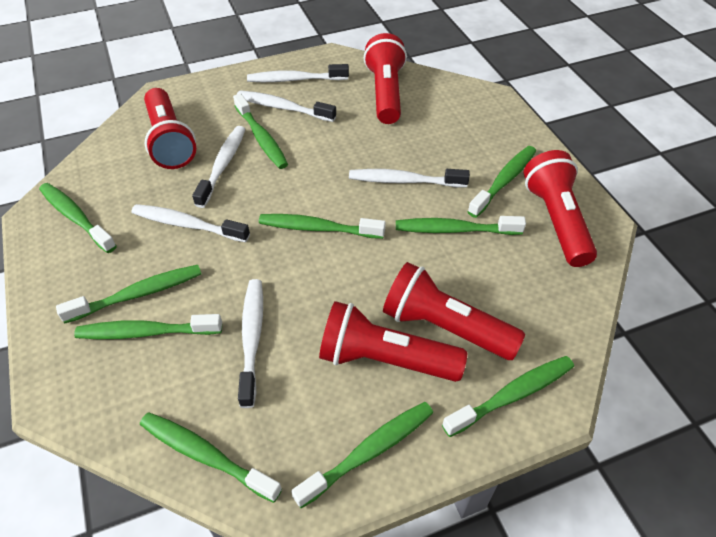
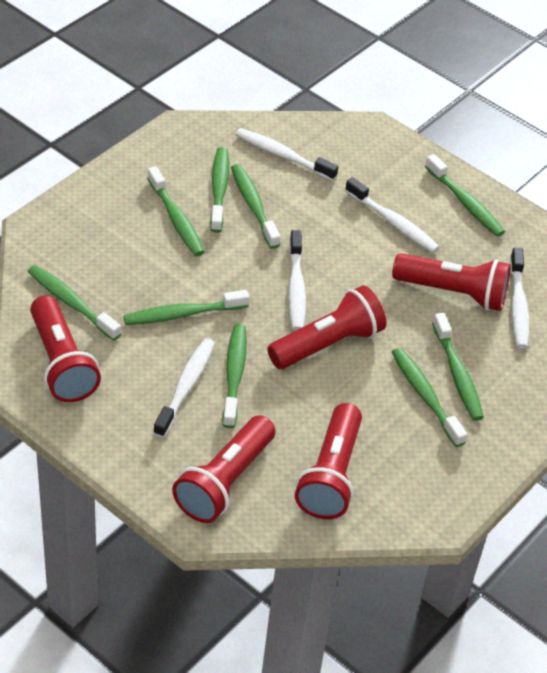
green toothbrush: [39,183,117,253] [56,265,201,323] [74,314,222,339] [140,412,282,503] [233,93,288,169] [259,214,386,239] [291,402,433,508] [396,216,526,235] [442,356,574,437] [468,146,536,218] = 10 -> [28,265,121,341] [124,290,249,325] [147,166,204,256] [210,147,229,233] [223,324,247,428] [231,164,280,249] [392,347,467,447] [425,154,505,237] [432,313,484,421] = 9
white toothbrush: [131,204,250,242] [192,126,245,208] [237,90,336,122] [238,279,263,408] [247,64,349,82] [349,169,470,187] = 6 -> [153,338,215,438] [235,128,338,181] [288,230,306,331] [345,177,439,253] [510,248,529,349] = 5

